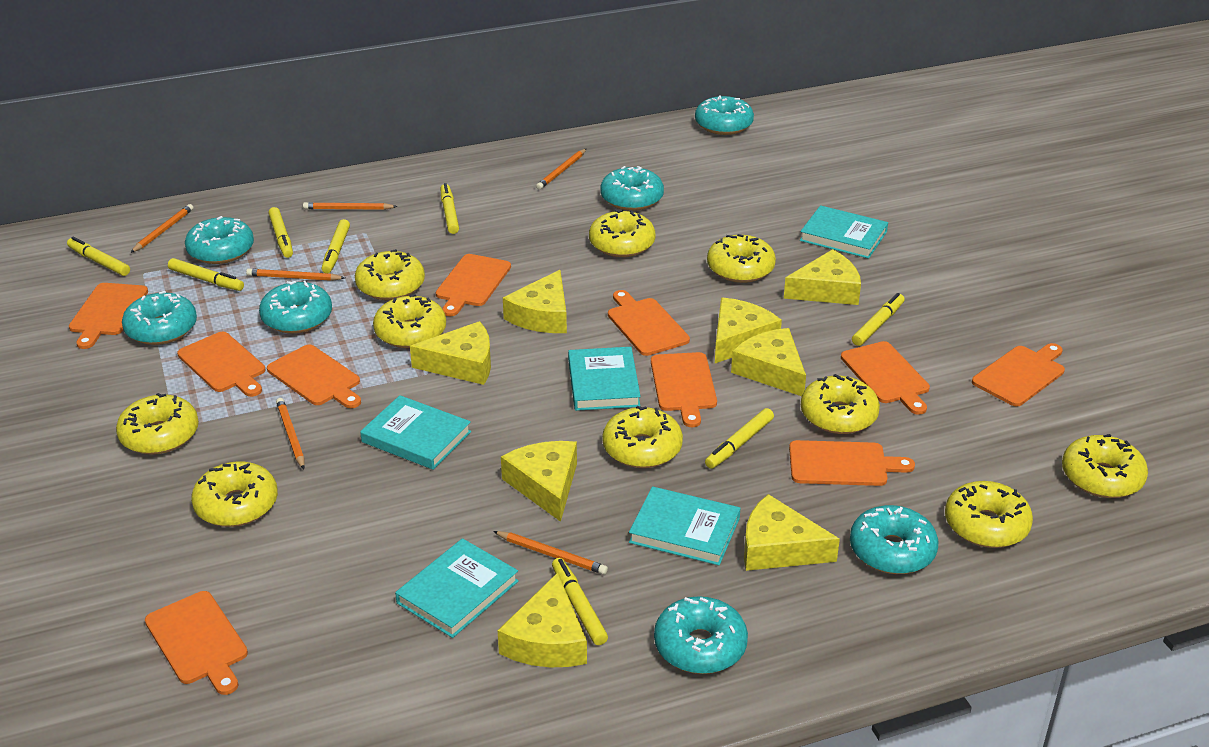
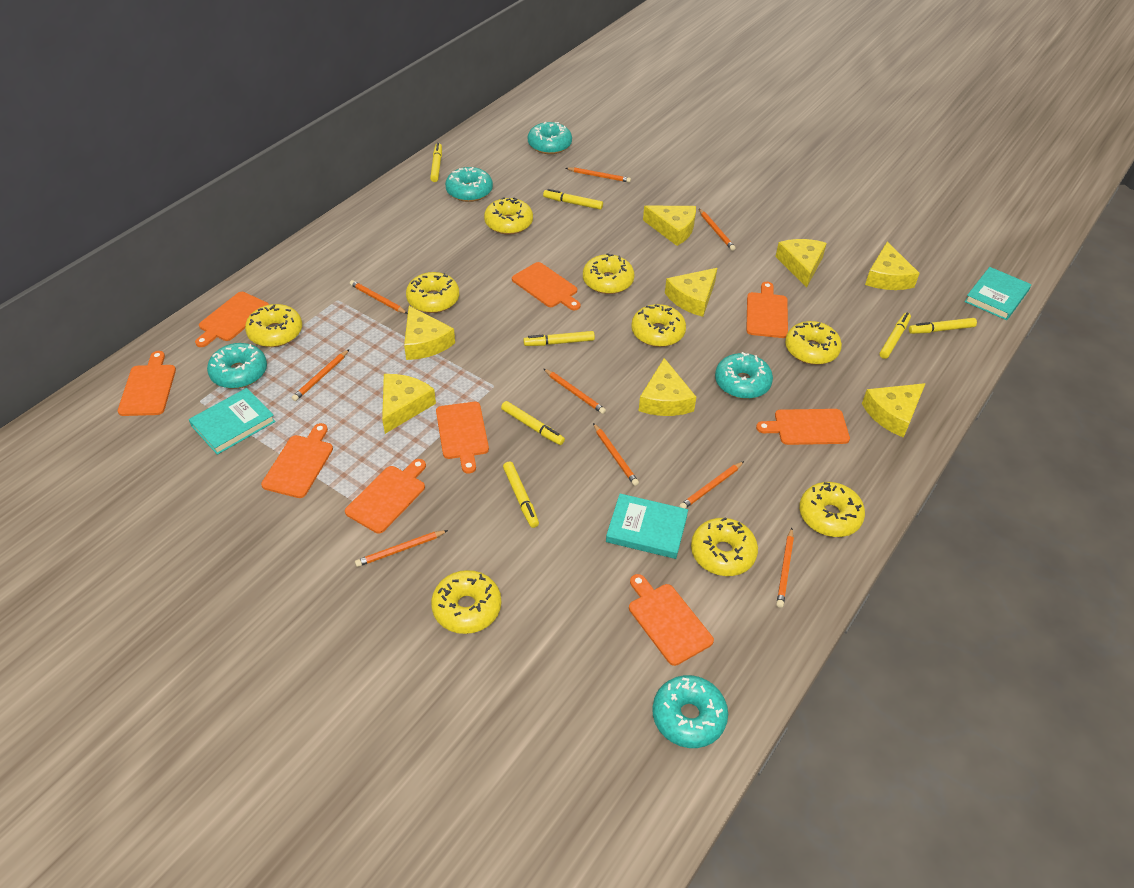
orange cutting board: [69,283,148,349] [145,591,248,695] [177,332,265,397] [267,345,361,408] [436,254,511,316] [608,290,690,356] [651,352,717,427] [789,440,915,486] [841,341,930,415] [972,343,1065,406] = 10 -> [118,351,176,416] [195,292,269,347] [261,423,333,498] [345,459,426,534] [436,402,489,474] [512,262,581,311] [629,574,714,666] [746,282,788,338] [756,409,850,445] = 9
orange pencil: [130,204,194,253] [246,268,345,281] [276,398,305,469] [303,202,398,210] [493,531,608,575] [536,149,586,190] = 6 -> [292,350,349,401] [350,280,408,314] [355,530,448,567] [544,369,606,414] [566,167,631,183] [593,423,639,486] [679,461,744,509] [699,209,735,251] [776,528,794,608] = 9
turquoise book: [360,395,471,470] [395,538,519,638] [568,347,641,411] [629,486,741,565] [800,205,888,259] = 5 -> [189,388,276,455] [606,494,688,559] [964,267,1031,320] = 3
turquoise donut: [122,291,197,345] [185,216,254,264] [259,281,332,333] [600,166,664,211] [654,596,748,674] [695,96,754,135] [850,505,938,574] = 7 -> [207,343,267,389] [445,167,493,202] [528,122,572,154] [652,675,728,748] [715,352,773,399] = 5
yellow donut: [116,393,199,455] [191,461,278,527] [355,249,425,300] [373,294,446,348] [589,210,656,257] [602,405,683,468] [707,234,776,283] [801,374,880,434] [945,481,1033,548] [1062,434,1148,498] = 10 -> [245,304,302,347] [406,272,459,313] [431,570,501,634] [484,197,533,235] [583,253,634,294] [631,304,686,347] [691,517,758,576] [785,321,842,365] [799,482,865,537] = 9
yellow marker: [67,237,130,276] [168,258,244,291] [268,207,293,258] [322,219,350,273] [440,183,459,234] [552,558,608,645] [705,408,774,469] [852,293,904,346] = 8 -> [430,143,442,182] [501,401,565,445] [503,461,539,528] [523,331,595,346] [543,189,603,210] [879,313,911,359] [909,318,977,334] = 7

